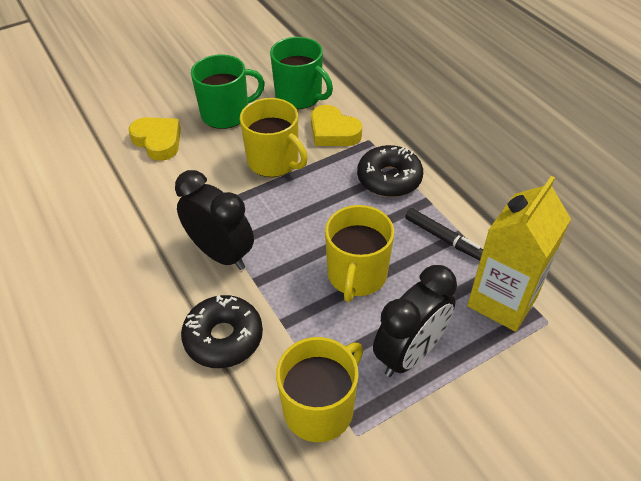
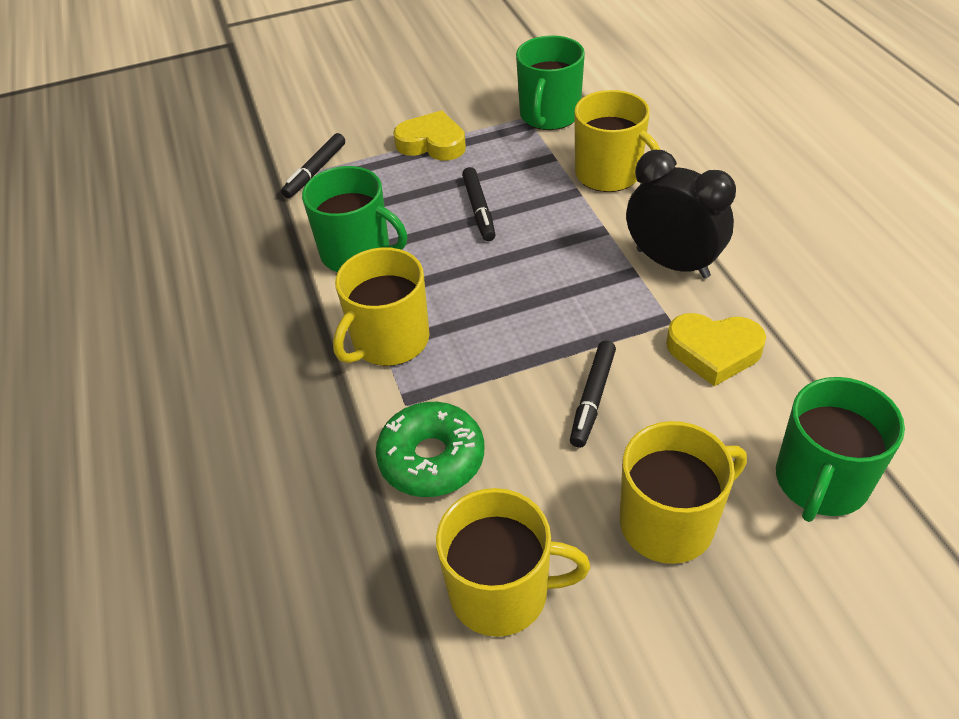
black clock: [175,170,254,270] [373,265,457,377] = 2 -> [626,150,736,278] = 1
black donut: [181,295,263,368] [357,145,423,197] = 2 -> none = 0
black marker: [405,208,483,260] = 1 -> [281,133,345,198] [462,167,496,241] [570,341,616,448] = 3
green donut: none = 0 -> [376,402,484,497] = 1
green mug: [191,54,265,129] [270,37,333,109] = 2 -> [302,166,407,272] [516,35,585,130] [776,377,905,522] = 3
yellow carton: [467,176,571,332] = 1 -> none = 0
yellow mug: [240,98,308,177] [276,337,363,442] [325,205,394,302] = 3 -> [333,247,430,366] [436,488,590,637] [574,90,660,192] [620,421,747,564] = 4

